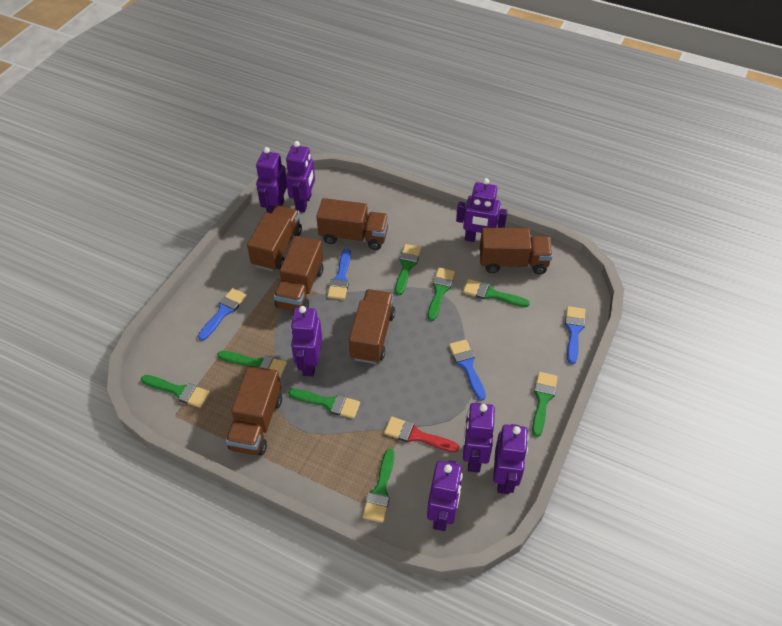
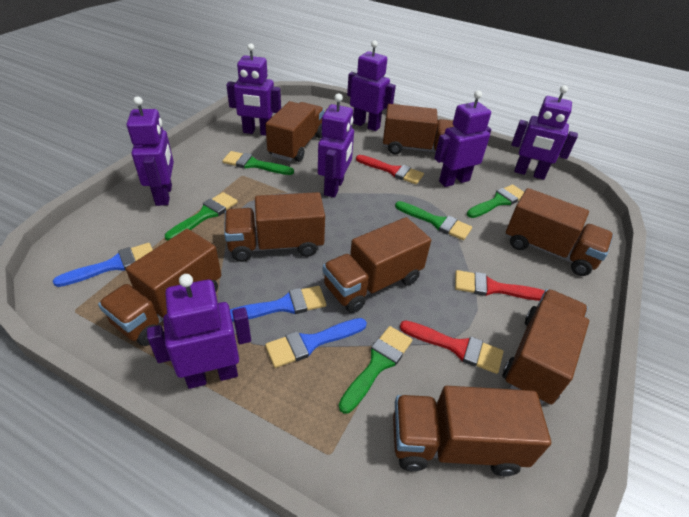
blue brush: [198,288,247,341] [327,248,351,300] [449,340,486,401] [565,306,585,364] = 4 -> [53,243,153,287] [230,286,326,322] [265,318,367,368] = 3
brown truck: [226,366,282,456] [247,205,302,271] [274,236,324,310] [316,198,389,250] [349,289,395,364] [480,227,553,275] = 6 -> [98,229,221,346] [224,192,325,262] [265,101,324,162] [323,217,431,313] [383,104,454,155] [393,386,551,476] [503,289,589,405] [506,188,613,276] = 8
green brush: [141,375,210,408] [217,351,287,378] [288,389,360,419] [362,449,395,523] [395,244,421,295] [428,268,455,321] [463,279,530,307] [532,372,558,437] = 8 -> [165,192,238,241] [223,151,294,175] [339,326,412,414] [395,201,472,240] [467,184,524,218] = 5
red brush: [384,417,459,452] = 1 -> [356,155,424,184] [400,321,503,374] [455,270,544,301] = 3

